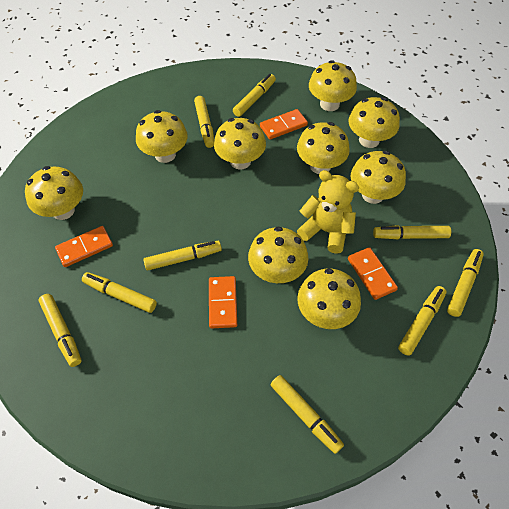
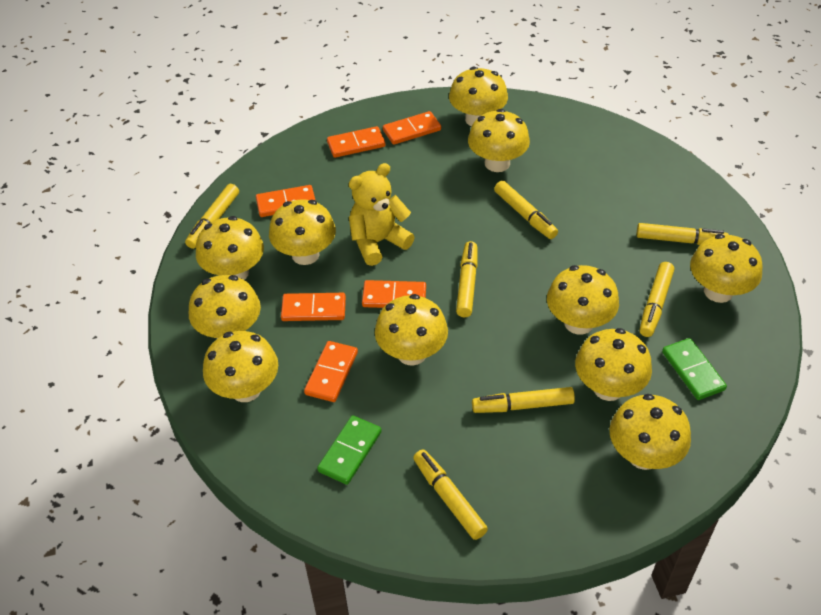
green domino: none = 0 -> [317,415,382,485] [662,338,727,400] = 2
orange domino: [55,226,113,267] [209,276,237,328] [260,109,308,139] [348,247,398,300] = 4 -> [256,185,316,217] [281,293,346,321] [304,341,358,402] [327,126,385,158] [362,280,426,308] [383,111,441,145] = 6
yellow marker: [39,294,82,367] [82,272,157,313] [143,241,222,271] [194,96,214,148] [233,74,276,117] [271,375,344,454] [373,225,451,239] [398,286,447,356] [447,249,484,317] = 9 -> [185,184,239,249] [413,449,488,540] [456,241,478,317] [472,387,575,413] [494,181,558,239] [637,223,729,245] [640,262,674,337] = 7
yellow mushroom: [25,166,83,220] [136,110,188,163] [214,118,266,170] [248,226,308,283] [297,122,350,174] [297,268,361,329] [309,60,357,111] [348,97,400,148] [350,151,406,204] = 9 -> [189,275,261,339] [196,216,264,280] [203,331,278,402] [269,199,336,265] [375,294,448,366] [449,67,508,126] [468,109,530,172] [547,265,619,335] [575,328,652,401] [609,394,691,470] [690,234,763,303] = 11

